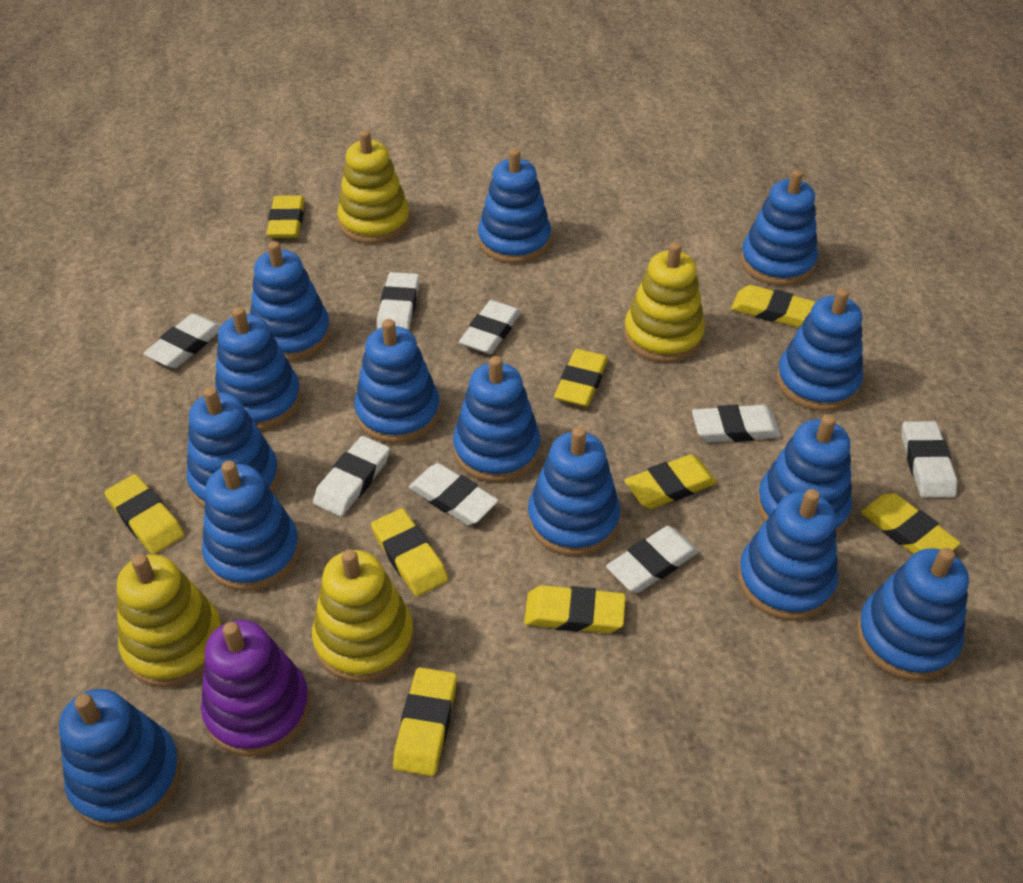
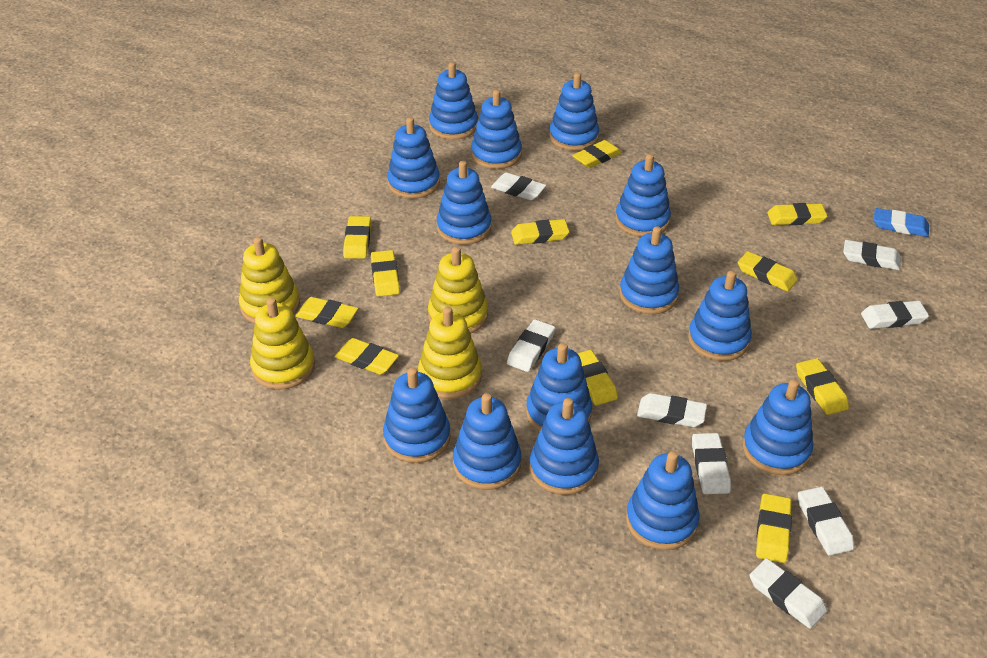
blue eraser: none = 0 -> [874,208,929,237] = 1
purple stacking toy: [201,620,310,757] = 1 -> none = 0
yellow eraser: [104,474,184,554] [267,195,305,238] [371,508,448,597] [393,667,457,776] [524,585,626,633] [554,349,608,407] [624,454,717,509] [731,285,816,327] [861,493,961,554] = 9 -> [295,297,358,328] [335,338,399,375] [343,216,371,259] [371,250,400,297] [511,219,569,245] [572,140,622,168] [577,350,618,405] [738,251,798,292] [756,494,792,563] [767,203,827,225] [796,358,849,415] = 11

